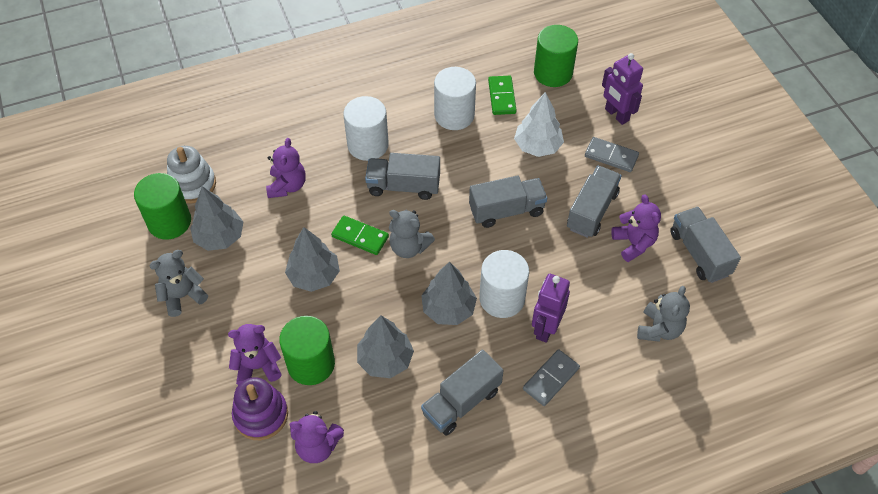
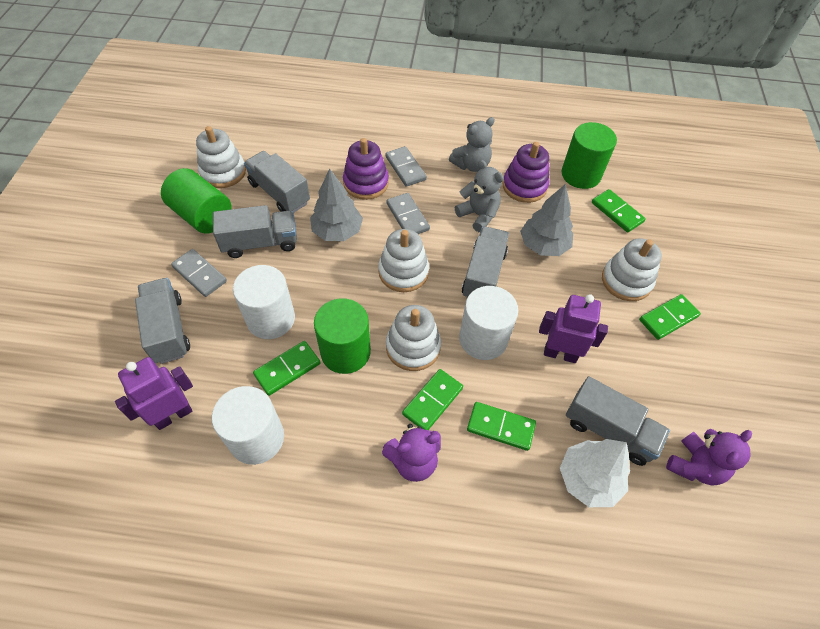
green domino: [331,215,389,255] [488,76,517,115] = 2 -> [253,341,320,396] [402,369,463,430] [467,402,536,451] [592,189,646,232] [639,294,701,340] = 5
grey domino: [523,349,580,406] [585,137,639,172] = 2 -> [171,249,227,297] [385,146,427,187] [386,193,430,234] = 3
grey teddy bear: [149,250,208,317] [389,210,435,258] [637,286,690,342] = 3 -> [449,117,495,172] [455,160,504,232] = 2
grey tree: [190,186,243,251] [285,227,340,292] [357,315,414,378] [421,262,477,325] = 4 -> [310,168,363,241] [520,184,573,256] = 2
purple stacking toy: [232,377,288,440] = 1 -> [343,138,389,200] [503,142,549,203] = 2
purple teddy bear: [228,324,282,385] [266,138,306,198] [290,411,344,463] [611,194,661,262] = 4 -> [382,424,441,482] [666,429,752,486] = 2
white stacking toy: [167,146,216,203] = 1 -> [196,126,246,188] [378,229,429,292] [386,305,441,371] [602,238,662,301] = 4

